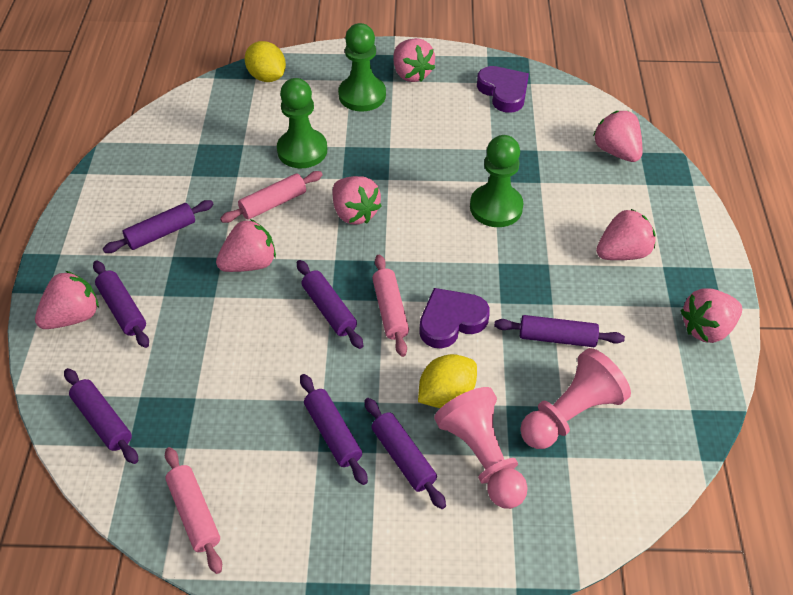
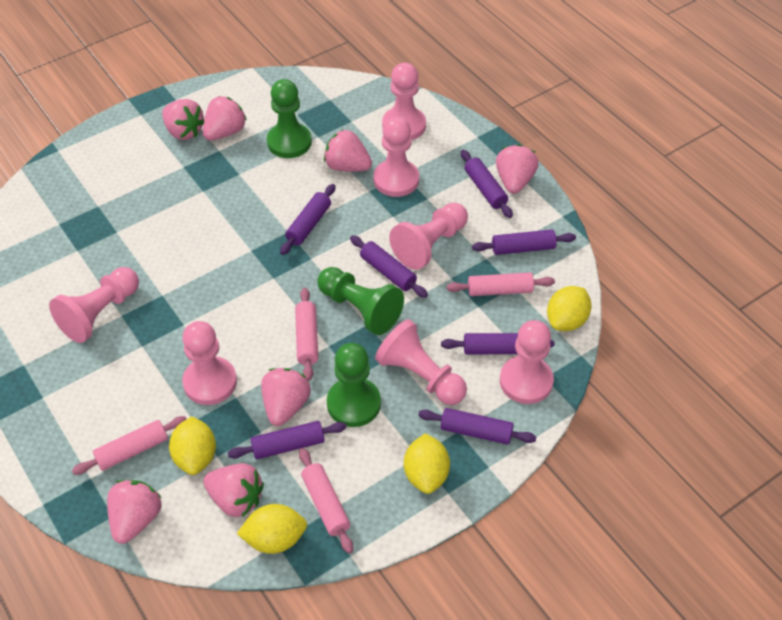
pink pawn: [434,387,528,509] [520,348,631,449] = 2 -> [49,267,139,343] [182,321,237,405] [374,117,419,197] [375,319,467,405] [382,62,426,140] [389,203,468,270] [500,320,554,404] = 7
pink rolling pin: [165,447,222,574] [220,171,323,223] [372,255,409,357] = 3 -> [72,416,187,475] [295,288,318,381] [299,448,353,554] [447,273,555,296] = 4
purple heart: [419,288,490,348] [477,66,529,113] = 2 -> none = 0
yellow lemon: [245,41,286,82] [418,354,477,408] = 2 -> [169,416,216,475] [237,504,307,554] [404,433,450,494] [547,286,592,331] = 4

